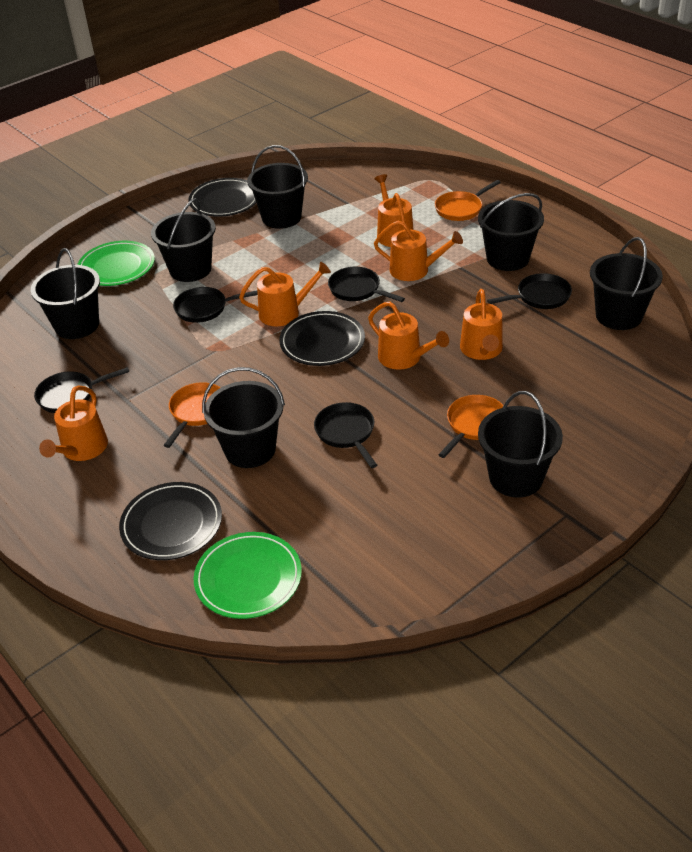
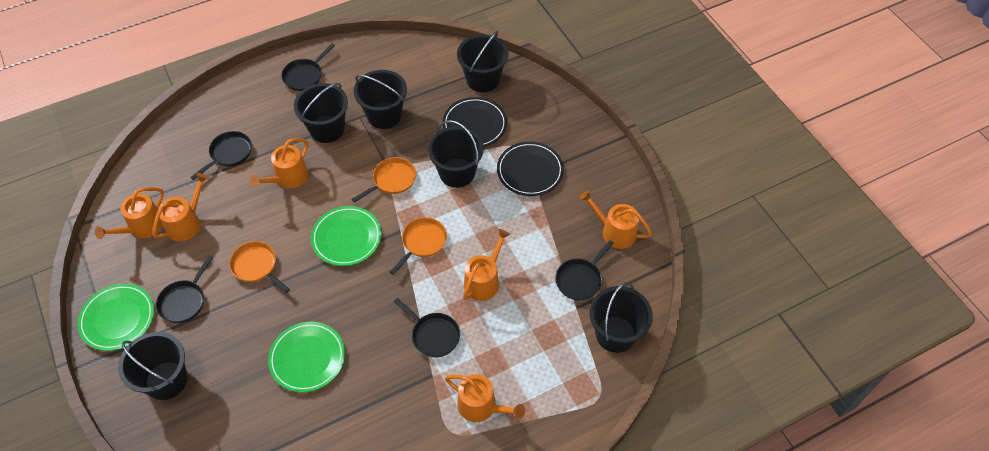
black bucket: [31,248,100,339] [151,198,216,282] [202,367,285,468] [247,145,308,229] [478,193,544,271] [478,391,563,498] [590,237,663,330] = 7 -> [118,332,188,400] [294,83,348,143] [354,70,407,129] [428,120,484,188] [457,31,508,92] [589,282,653,353] = 6
black plate: [119,482,222,560] [188,178,256,217] [279,311,365,366] = 3 -> [443,97,507,147] [497,142,564,196] = 2
green plate: [77,241,155,286] [194,532,302,619] = 2 -> [77,284,154,351] [268,322,345,392] [311,206,382,266] = 3

